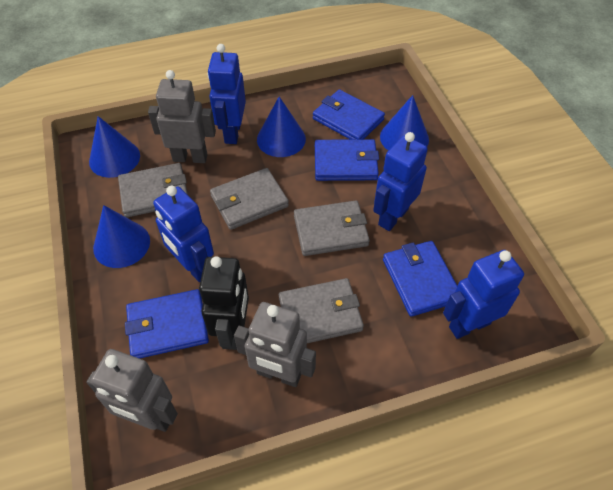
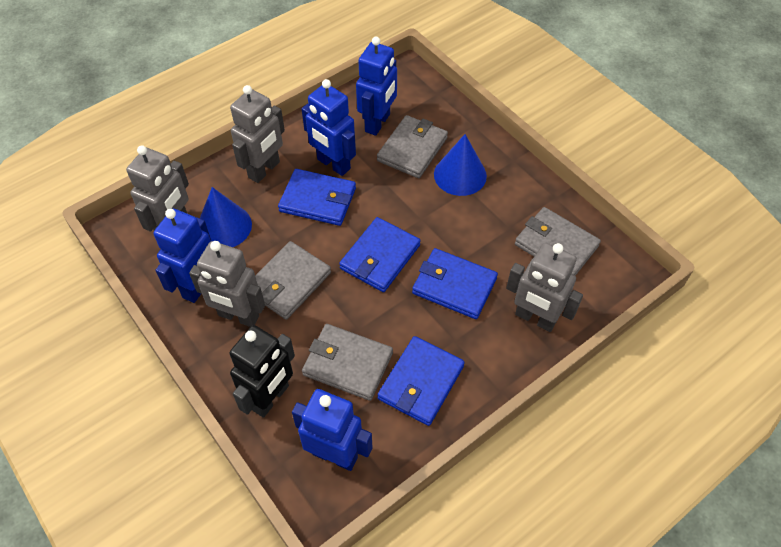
blue cone: [89,116,140,178] [93,205,150,268] [257,96,306,157] [380,95,429,151] = 4 -> [200,187,252,247] [434,134,487,196] = 2
grey robot: [87,349,178,432] [148,70,216,163] [234,302,316,387] = 3 -> [126,145,189,231] [189,241,265,327] [230,85,285,183] [506,242,583,332] = 4

